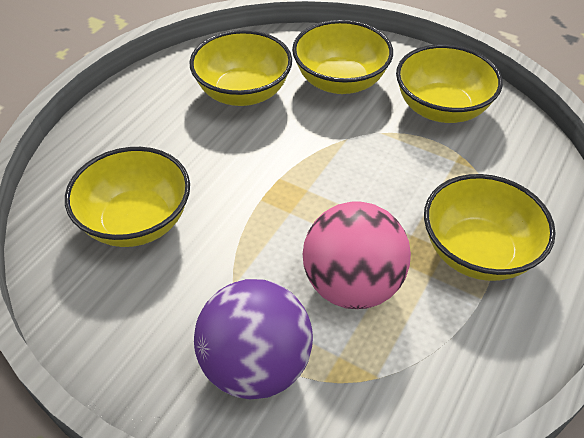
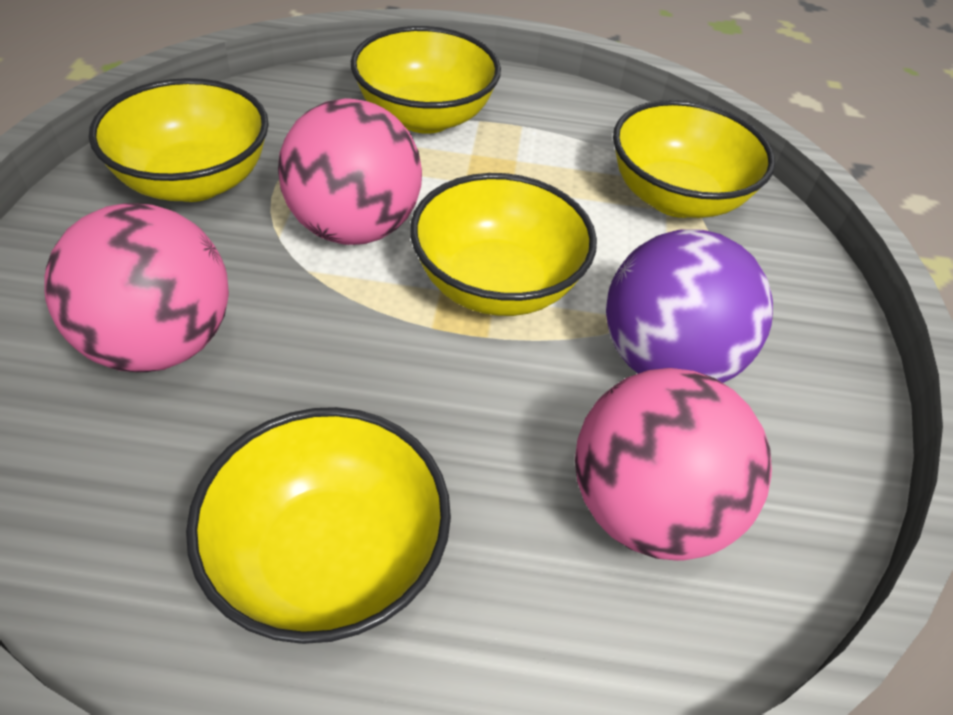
pink ball: [302,201,411,309] = 1 -> [44,203,229,372] [278,98,422,245] [575,368,772,561] = 3

